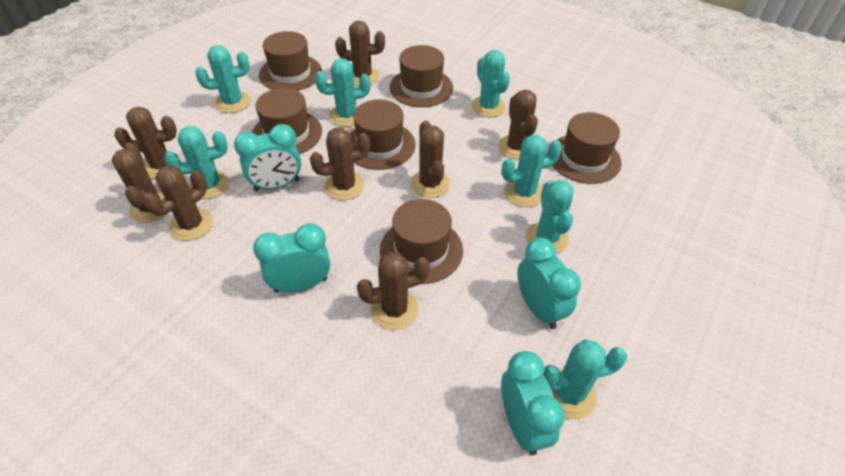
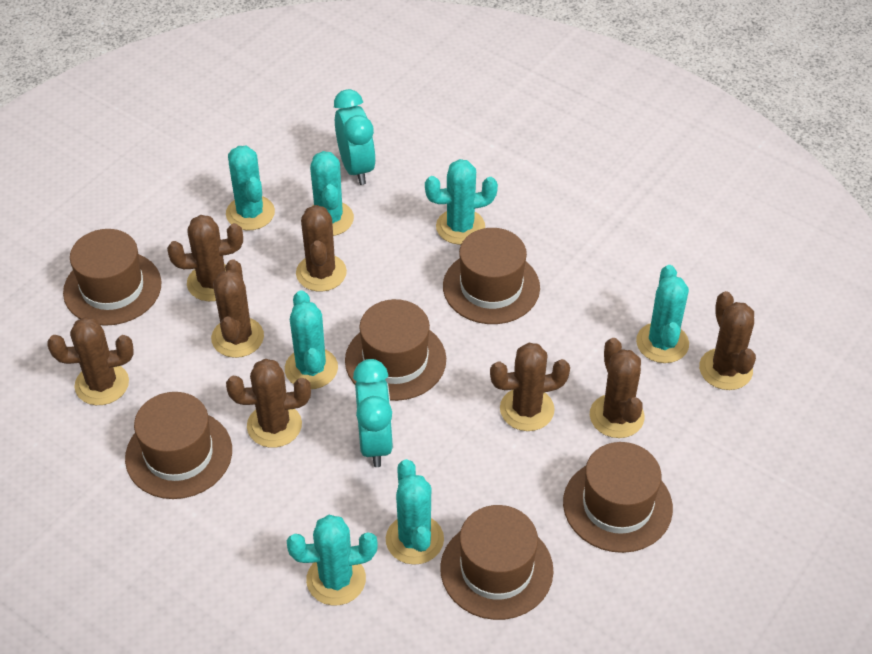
turquoise clock: [234,124,301,191] [253,223,330,293] [501,351,565,455] [517,238,581,329] = 4 -> [334,89,376,185] [353,359,393,467] = 2

